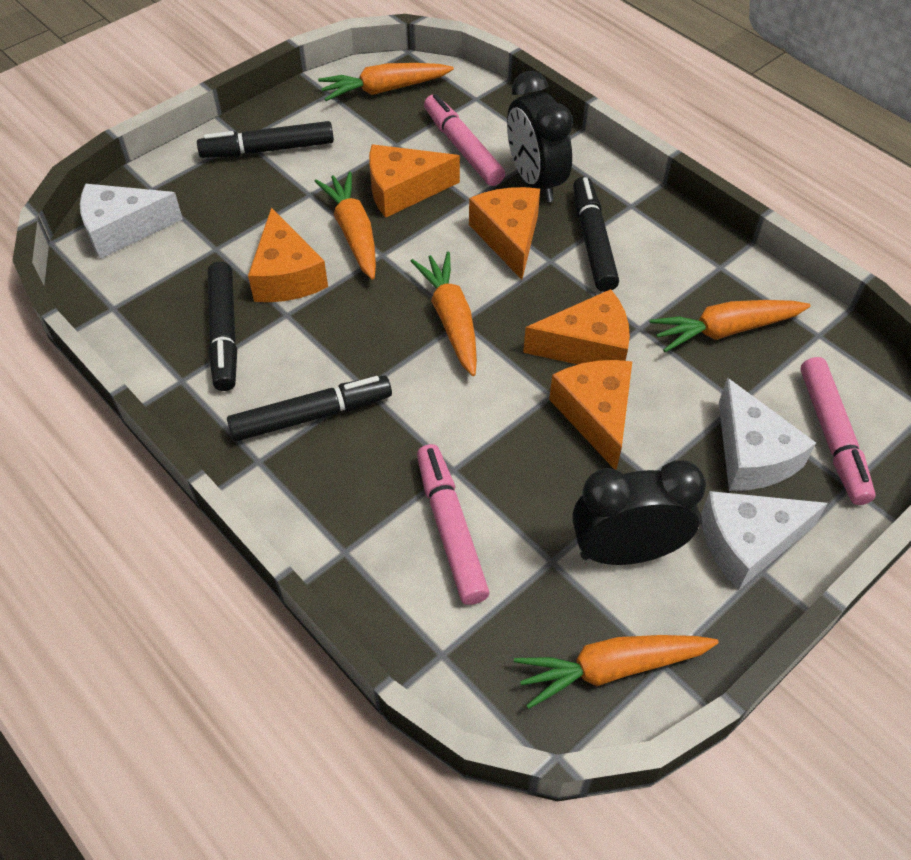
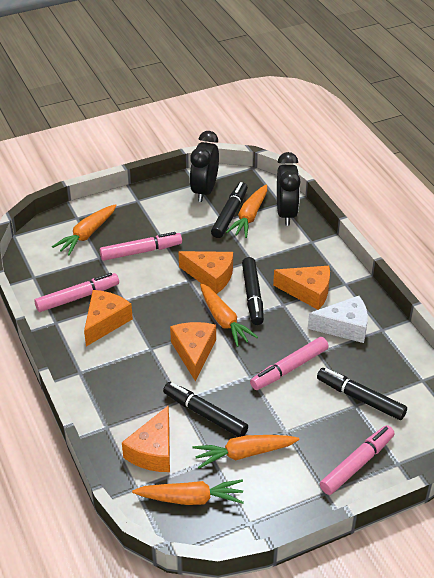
pink marker: [417,444,489,605] [424,94,505,186] [800,357,876,505] = 3 -> [34,273,119,312] [100,232,182,261] [250,337,329,390] [320,425,395,495] = 4
white cheese: [80,184,183,259] [701,491,828,590] [719,378,816,491] = 3 -> [308,296,368,343] = 1

